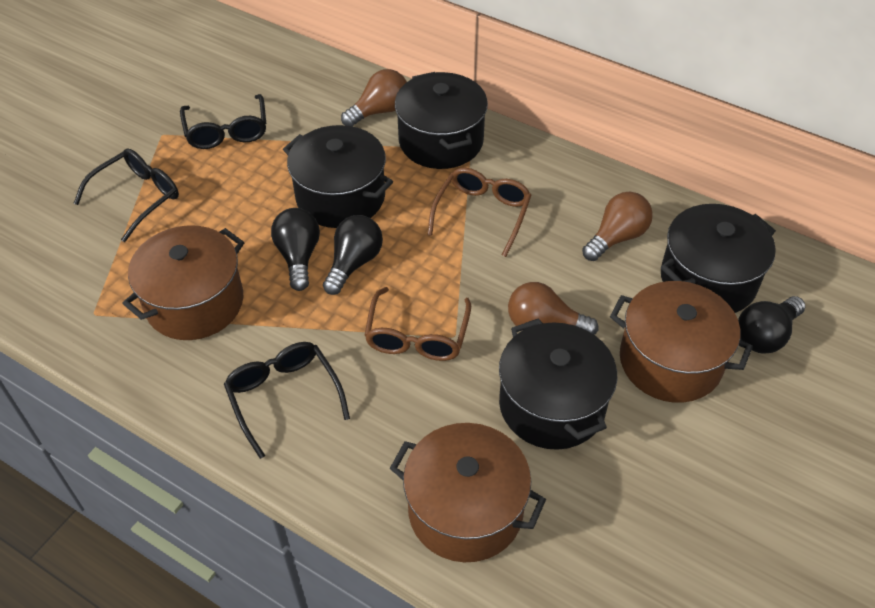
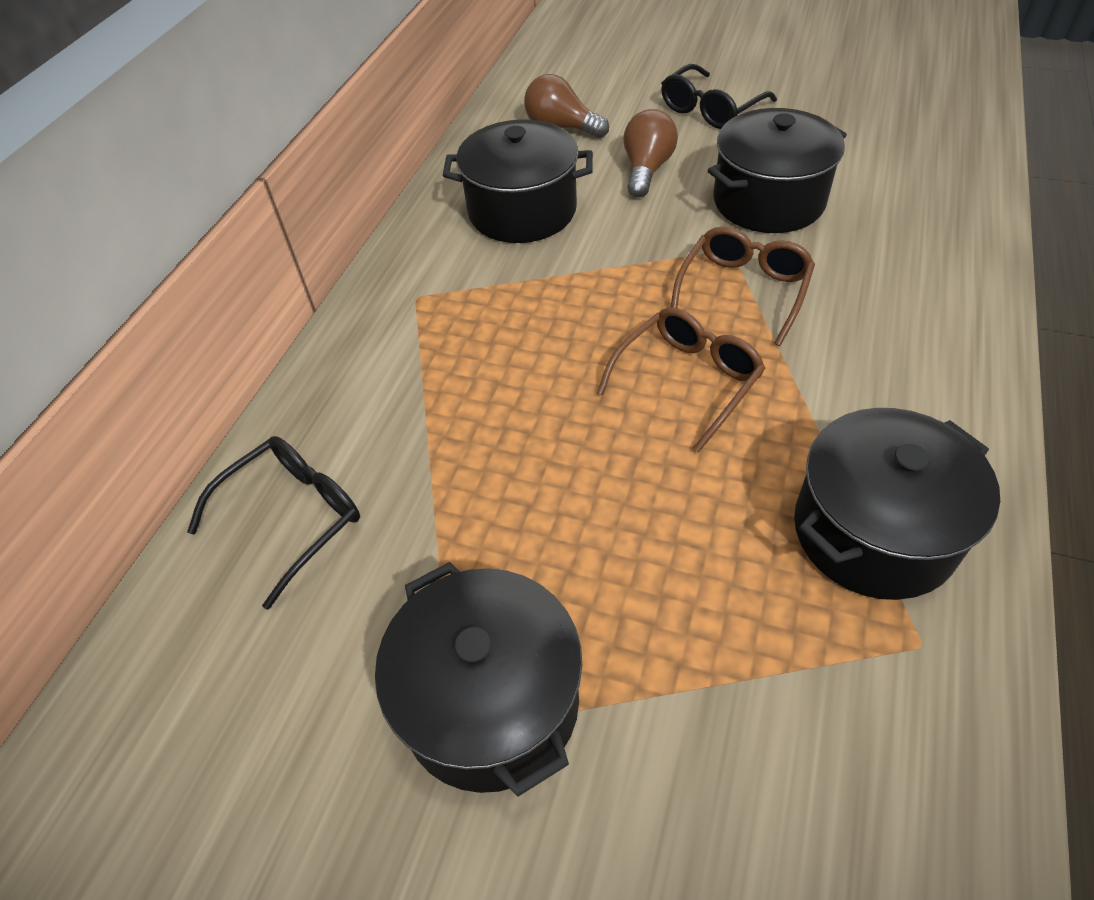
black glasses: [73,148,179,242] [180,94,266,149] [224,342,350,459] = 3 -> [187,436,360,610] [661,64,777,129] = 2
black light bulb: [271,208,320,291] [323,215,383,295] [738,296,805,354] = 3 -> none = 0
brown light bulb: [341,69,407,127] [508,282,599,335] [582,192,653,261] = 3 -> [524,74,609,138] [624,109,678,197] = 2
brown pot: [122,225,244,340] [390,423,546,562] [610,281,753,403] = 3 -> none = 0

